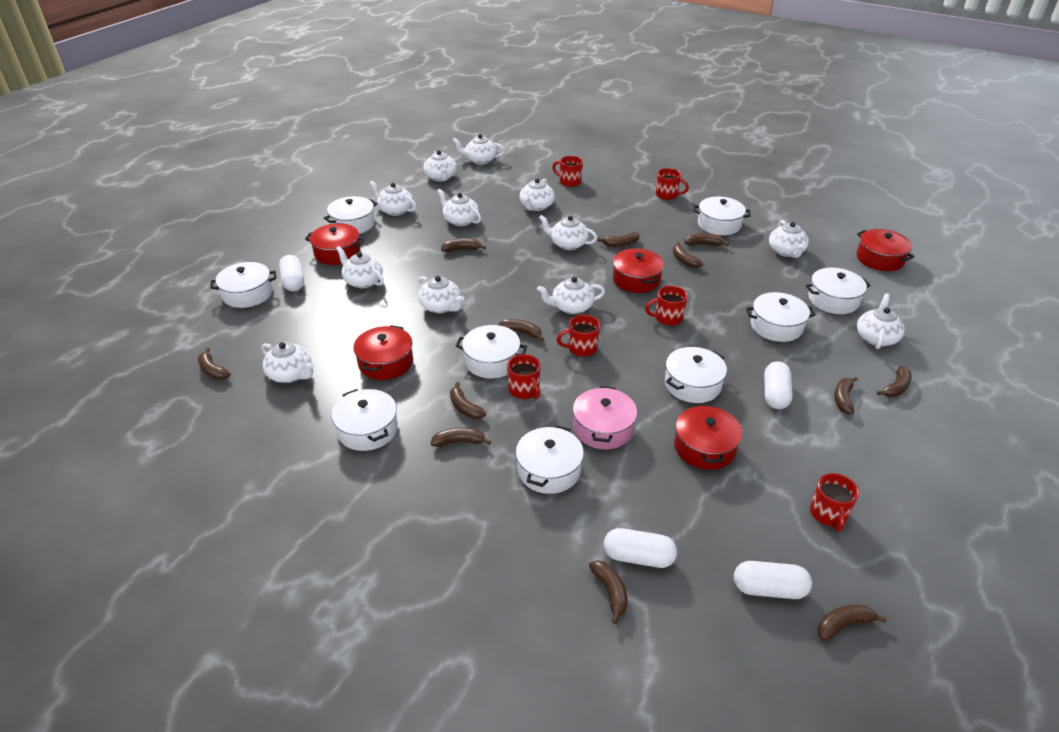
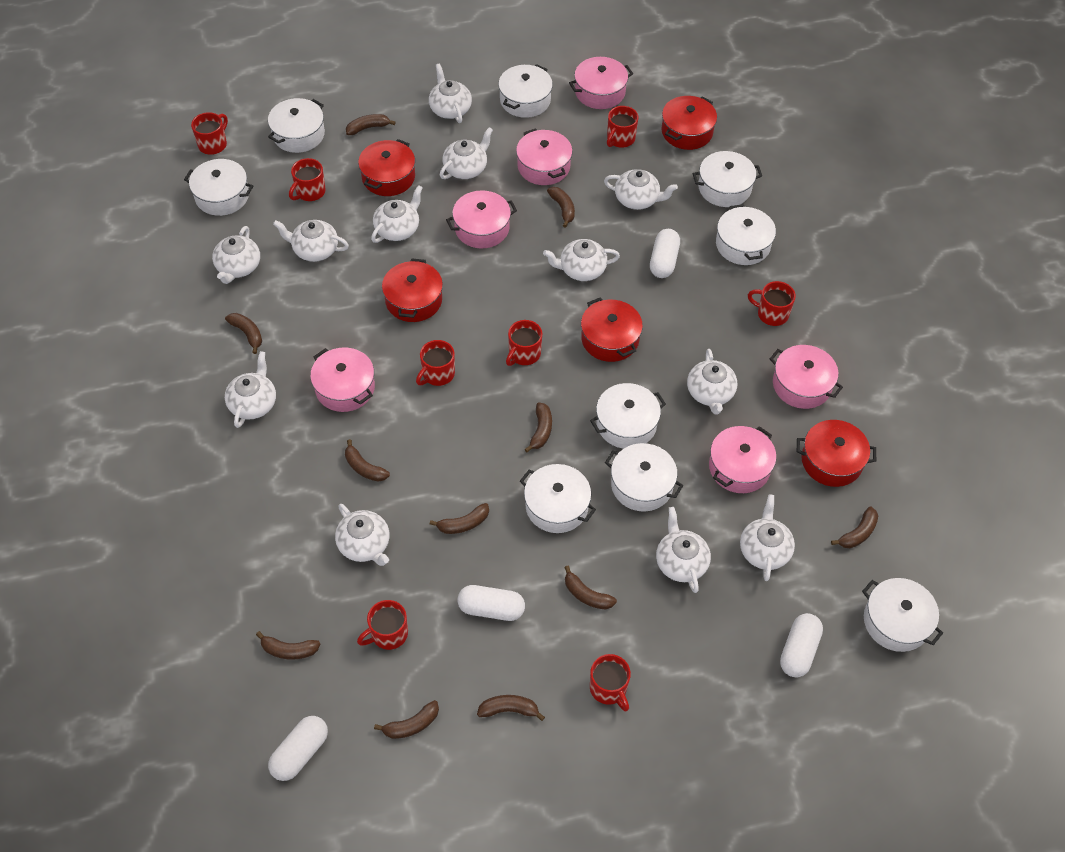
brown banana: [198,348,230,380] [431,427,491,447] [441,238,486,252] [450,382,486,419] [498,319,544,341] [589,560,627,624] [597,232,640,247] [673,242,703,268] [684,233,729,246] [818,604,887,641] [834,377,858,415] [877,366,912,397] = 12 -> [225,313,262,354] [256,631,320,660] [345,439,390,482] [346,114,395,135] [374,700,439,739] [430,503,489,534] [477,695,545,721] [525,402,552,452] [547,187,575,228] [564,566,617,610] [831,507,878,548] = 11
pink pot: [573,386,637,449] = 1 -> [310,347,375,412] [446,190,517,248] [516,128,572,185] [569,57,633,109] [709,426,776,493] [770,345,843,409] = 6
red mug: [507,354,541,399] [552,156,583,187] [556,315,600,357] [645,286,688,326] [656,168,689,200] [810,473,859,532] = 6 -> [191,112,228,155] [289,158,326,201] [357,600,408,650] [416,340,455,386] [506,320,542,366] [590,654,631,711] [607,106,638,148] [748,281,796,326] = 8

